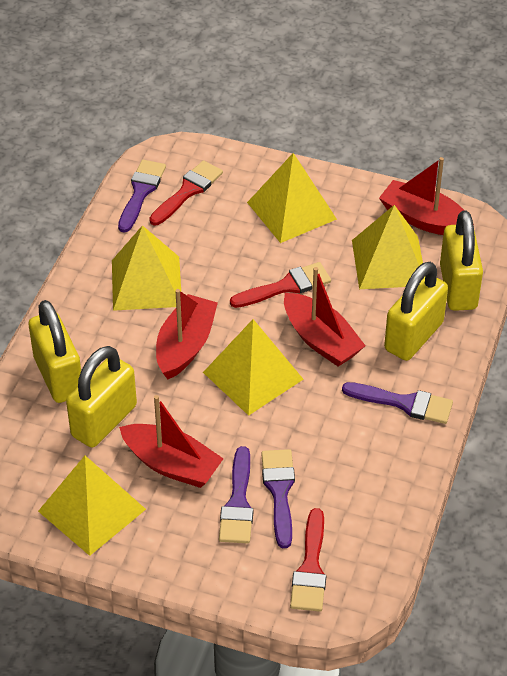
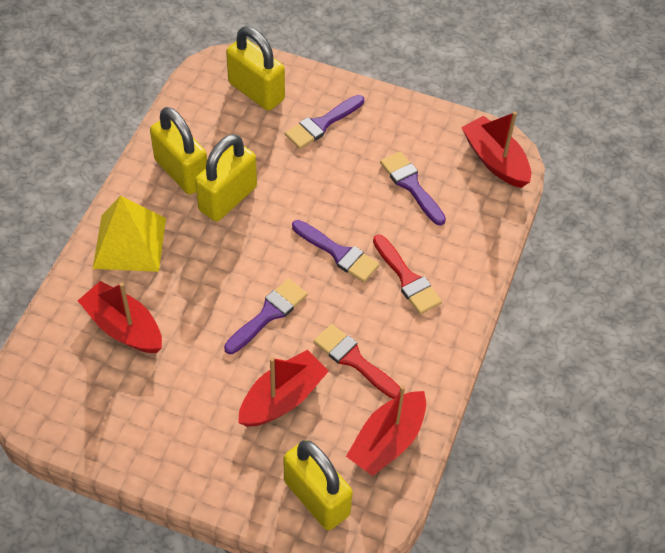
red brush: [149,160,223,225] [230,262,331,308] [290,508,326,612] = 3 -> [314,324,400,399] [373,235,442,314] = 2
yellow pyramid: [38,456,146,556] [112,225,181,311] [203,319,303,416] [247,153,337,243] [352,205,423,289] = 5 -> [93,196,166,272] = 1

